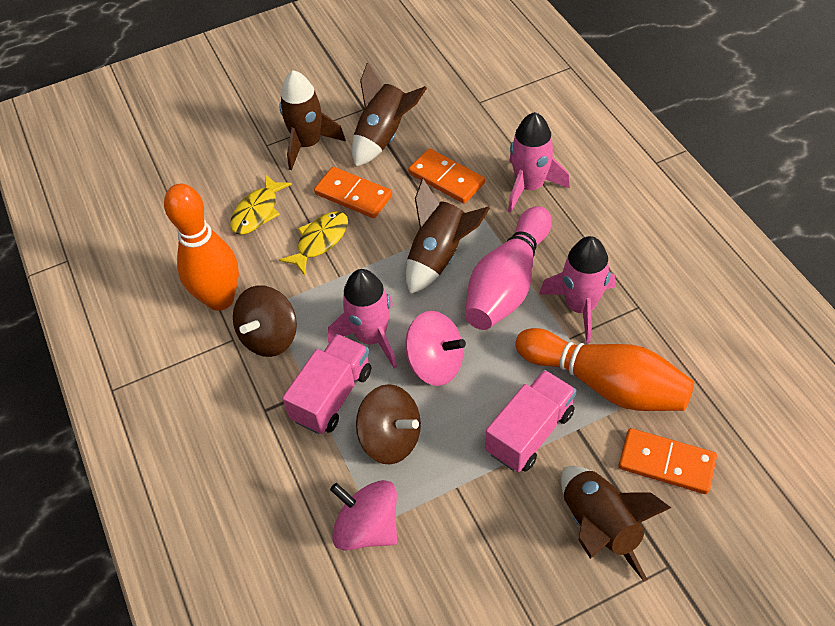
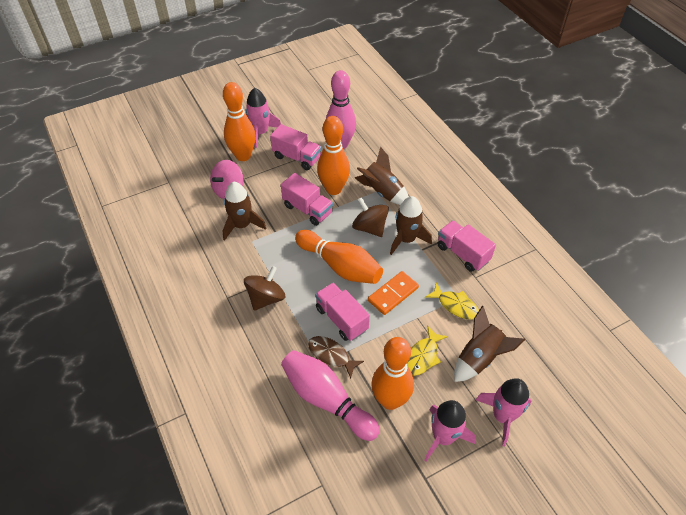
brown fish: none = 0 -> [308,336,364,379] = 1
orange bowling pin: [164,184,239,311] [515,328,694,411] = 2 -> [223,82,256,161] [295,230,383,284] [317,116,350,195] [371,337,414,410] = 4
orange domino: [314,167,392,218] [408,149,485,204] [619,428,717,494] = 3 -> [368,271,419,315] = 1
pink bowling pin: [465,206,552,330] = 1 -> [281,350,380,441] [326,70,356,149] = 2
pink spinning top: [330,480,397,550] [405,311,466,386] = 2 -> [210,160,243,199] = 1
pink truck: [282,334,371,434] [485,370,577,472] = 2 -> [270,124,322,170] [281,173,333,226] [315,283,370,341] [438,220,496,272] = 4

